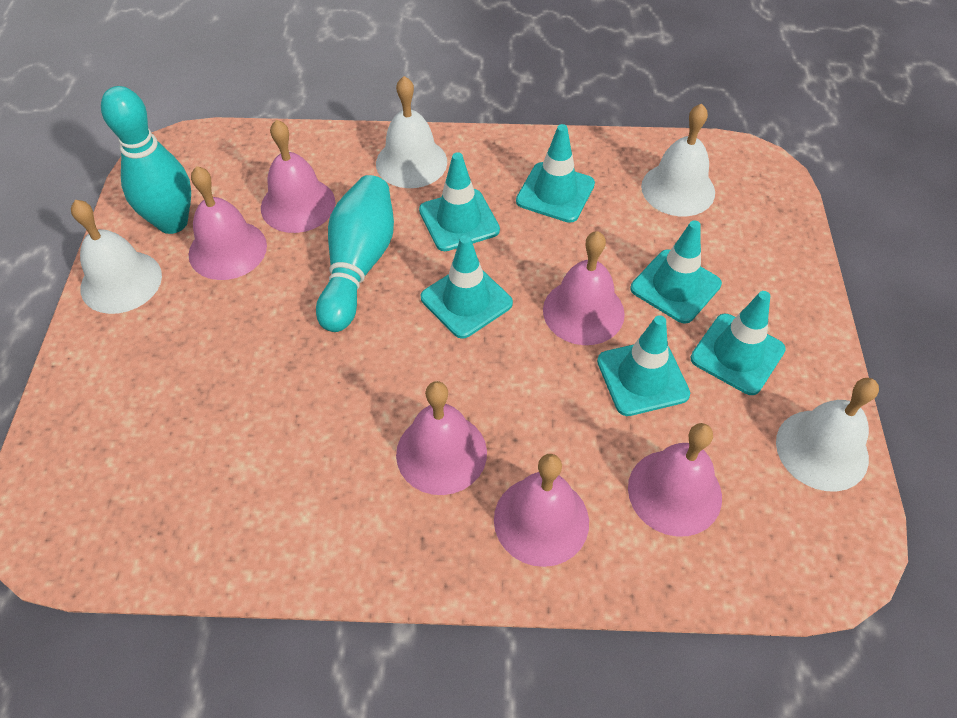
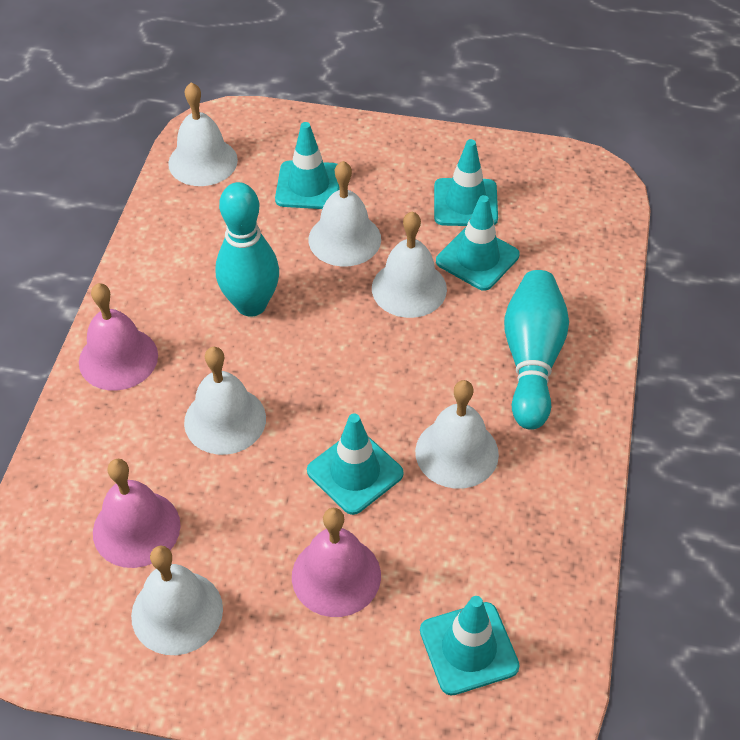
pink bell: [189,166,267,280] [261,120,336,233] [396,381,487,495] [494,454,589,567] [543,231,625,345] [628,423,722,537] = 6 -> [79,283,158,391] [93,459,181,568] [292,508,381,617] = 3
turquoise traffic cone: [419,152,500,251] [421,235,513,339] [516,124,595,223] [597,315,690,416] [631,220,722,324] [690,291,786,395] = 6 -> [275,122,340,209] [307,413,404,515] [420,596,520,695] [434,139,498,226] [436,195,520,291] = 5
white bell: [71,200,162,314] [376,76,447,188] [641,103,715,216] [776,378,879,492] = 4 -> [131,546,223,655] [168,82,238,186] [184,347,266,455] [309,161,381,267] [372,211,447,318] [415,380,499,489] = 6

